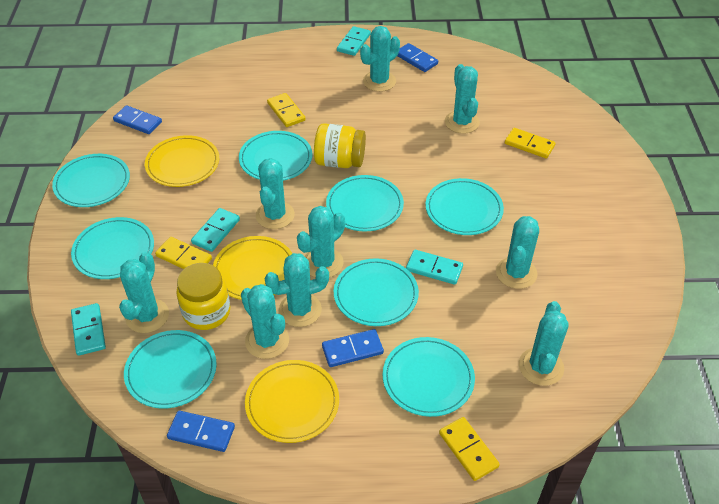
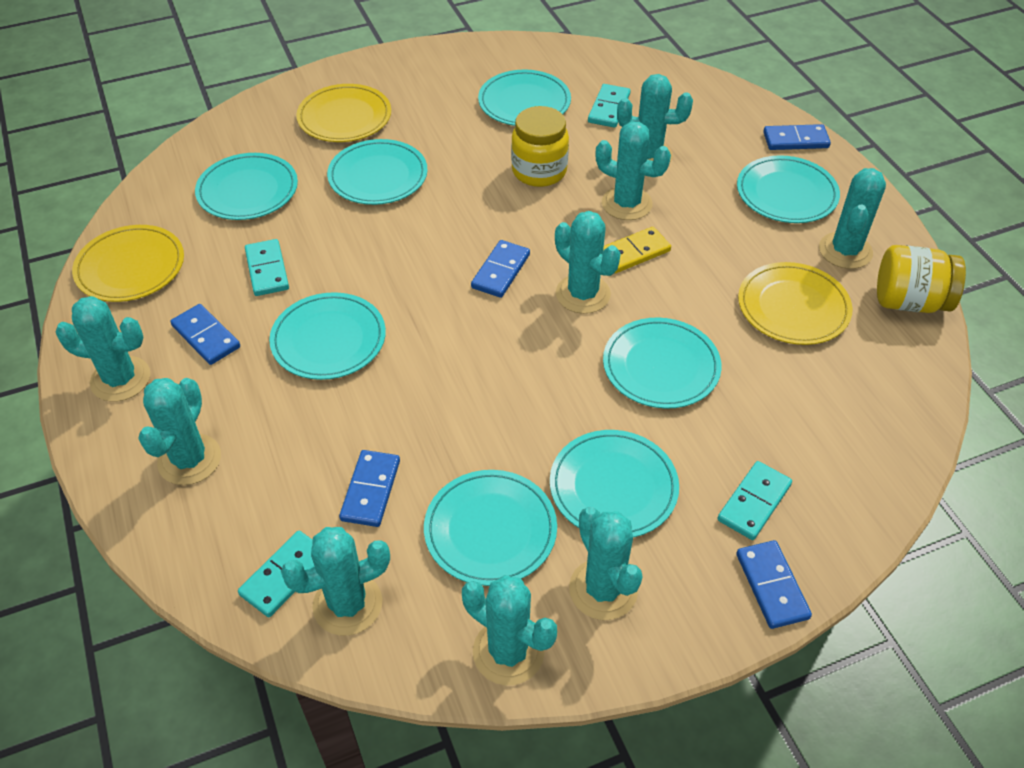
blue domino: [113,105,162,134] [167,411,235,452] [322,329,384,367] [397,43,438,72] = 4 -> [170,304,240,365] [339,450,400,527] [471,240,530,298] [736,540,812,629] [763,124,831,150] = 5
yellow domino: [155,237,212,269] [267,93,306,127] [439,417,500,481] [505,128,556,159] = 4 -> [603,227,671,273] = 1

